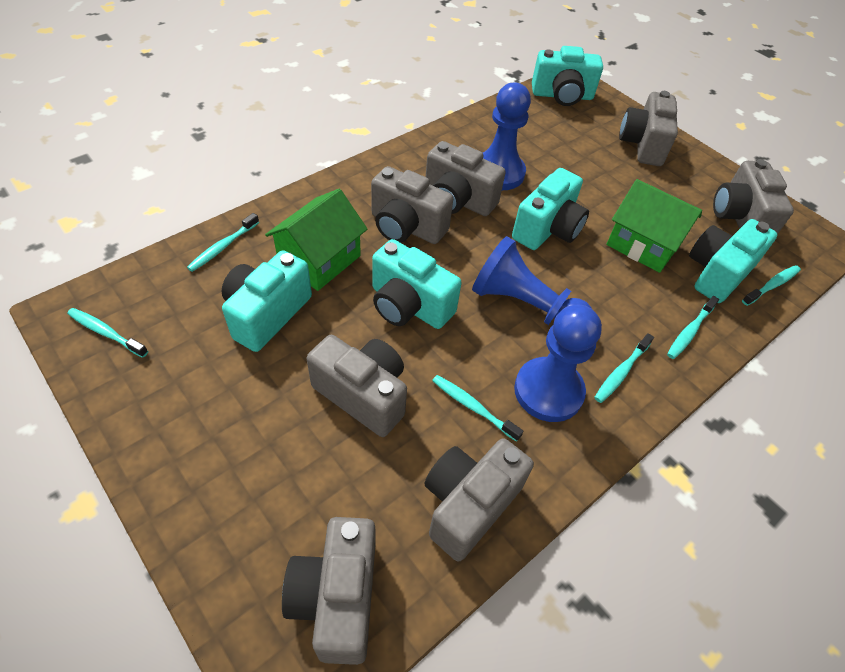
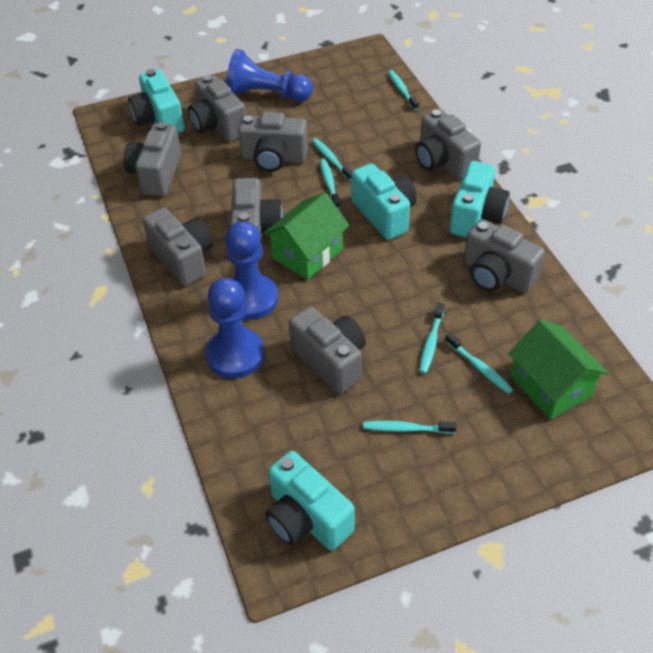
grey camera: [282,517,375,665] [307,335,407,437] [371,166,453,244] [425,438,534,562] [426,141,506,216] [619,91,678,166] [713,159,794,234] = 7 -> [123,122,181,196] [142,208,213,286] [188,75,246,142] [230,178,283,244] [238,112,308,172] [289,306,366,394] [415,109,481,180] [464,219,545,293] = 8
turquoise camera: [222,250,312,352] [372,239,462,329] [512,168,589,250] [532,46,603,106] [689,219,778,303] = 5 -> [128,69,184,133] [265,451,355,550] [351,163,417,240] [449,161,510,238] = 4

